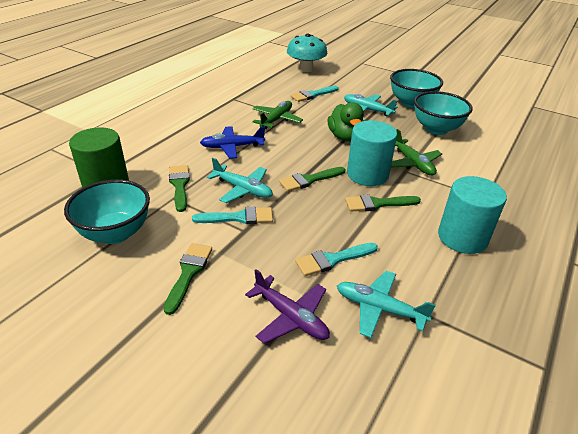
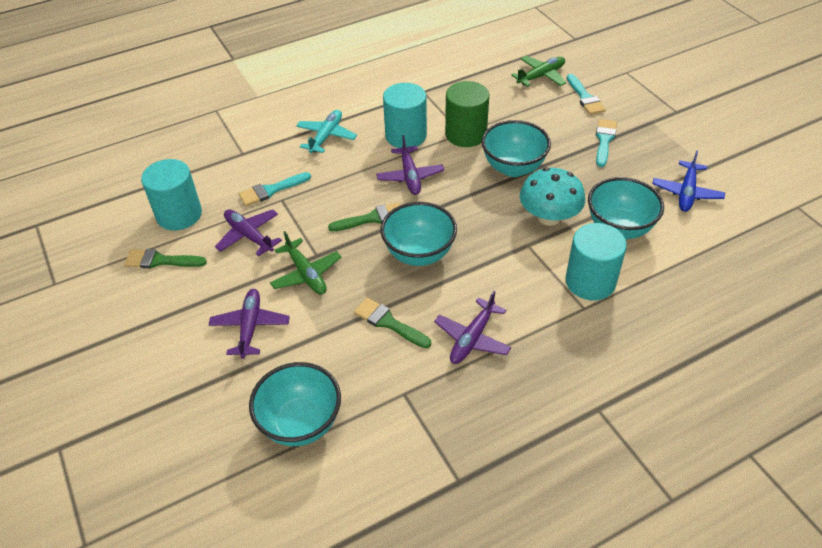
green brush: [164,243,212,315] [169,165,190,212] [279,167,346,192] [345,195,421,212] = 4 -> [124,249,207,268] [328,202,401,231] [354,298,431,348] = 3
green duck: [327,102,364,141] = 1 -> none = 0
purple plane: [245,269,330,344] = 1 -> [209,289,290,359] [215,209,282,256] [376,135,444,195] [434,291,511,364] = 4
turquoise bowl: [64,179,150,244] [390,69,443,108] [414,91,473,135] = 3 -> [249,362,341,446] [381,202,457,266] [481,120,551,177] [588,177,664,239] = 4
turquoise cylinder: [347,120,397,186] [438,176,507,254] = 2 -> [141,159,202,230] [383,83,427,148] [565,223,627,300] = 3
turquoise plane: [207,158,273,203] [337,271,436,338] [344,94,397,116] = 3 -> [296,110,357,153] = 1

